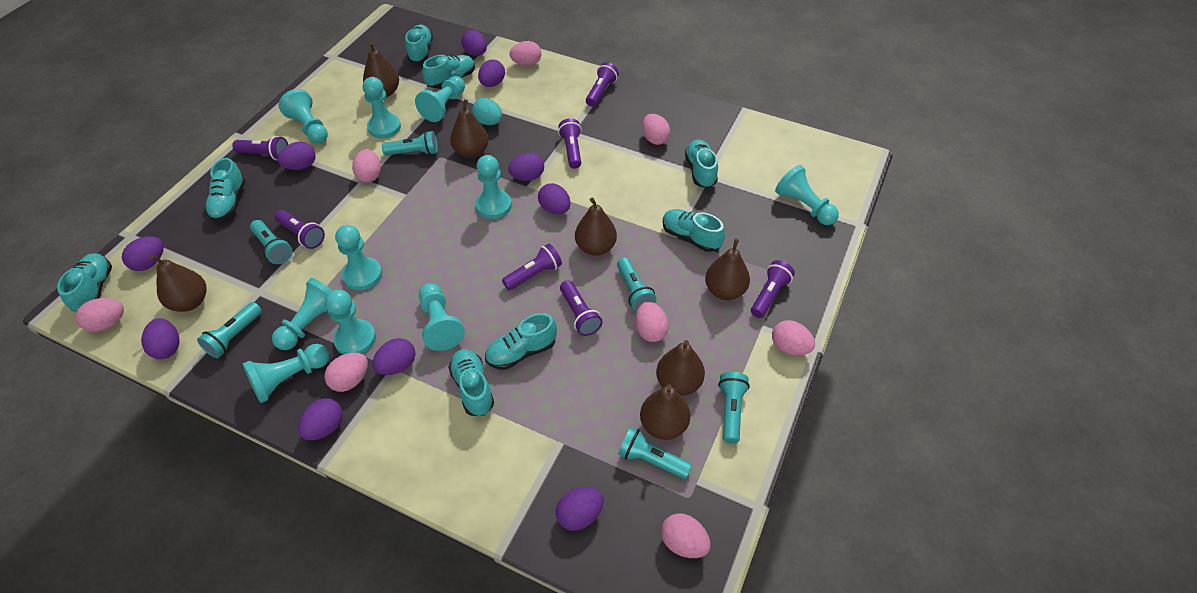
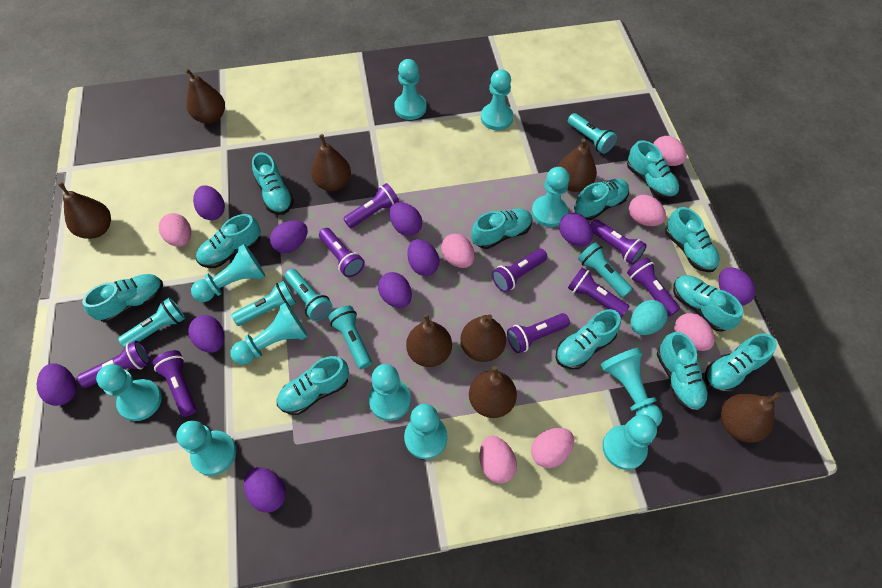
brown pear: [150,255,207,312] [363,42,399,97] [450,99,489,158] [575,197,617,256] [640,384,690,440] [656,340,705,396] [705,239,750,300] = 7 -> [58,182,111,239] [185,68,225,124] [311,134,351,191] [406,313,452,367] [460,314,506,362] [469,366,517,418] [558,138,597,192] [721,392,781,443] = 8
pink egg: [75,298,124,332] [324,352,368,392] [352,149,381,183] [509,41,541,66] [635,302,669,342] [642,114,670,145] [661,513,711,558] [772,320,815,355] = 8 -> [159,213,191,247] [441,234,475,268] [480,436,517,483] [531,428,574,468] [629,195,666,226] [653,136,687,166] [674,313,715,351] = 7
purple flashlight: [232,136,288,160] [275,210,325,249] [502,243,562,290] [558,118,582,169] [560,280,603,336] [586,62,619,107] [751,260,795,318] = 7 -> [77,341,150,388] [153,350,197,417] [319,228,365,277] [343,183,399,228] [492,249,548,292] [507,313,570,353] [568,267,630,317] [590,219,647,265] [627,258,680,316] = 9
turquoise pawn: [243,344,329,403] [272,278,333,350] [279,89,328,144] [325,290,376,355] [335,225,382,290] [363,77,401,138] [415,76,465,122] [419,283,465,351] [476,155,512,219] [775,165,839,225] = 10 -> [96,364,162,421] [176,421,236,476] [191,244,265,302] [230,303,308,365] [369,364,411,421] [394,59,427,120] [404,404,448,459] [481,69,514,130] [532,167,569,227] [601,348,663,426] [602,415,657,470] = 11
turquoise shoe: [57,253,112,312] [205,158,246,221] [405,25,433,63] [422,55,475,88] [448,349,494,416] [485,313,557,370] [663,209,725,252] [685,139,718,188] = 8 -> [82,274,163,323] [196,214,261,268] [252,152,294,215] [277,356,349,415] [471,208,533,249] [556,309,621,369] [574,179,629,220] [627,140,679,199] [657,332,709,412] [665,207,720,272] [673,275,743,332] [705,333,777,393] = 12

